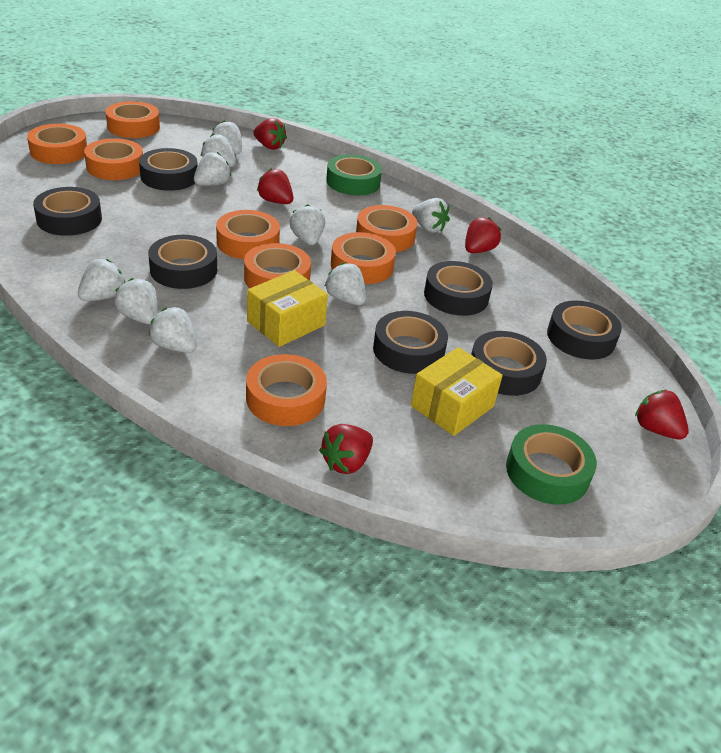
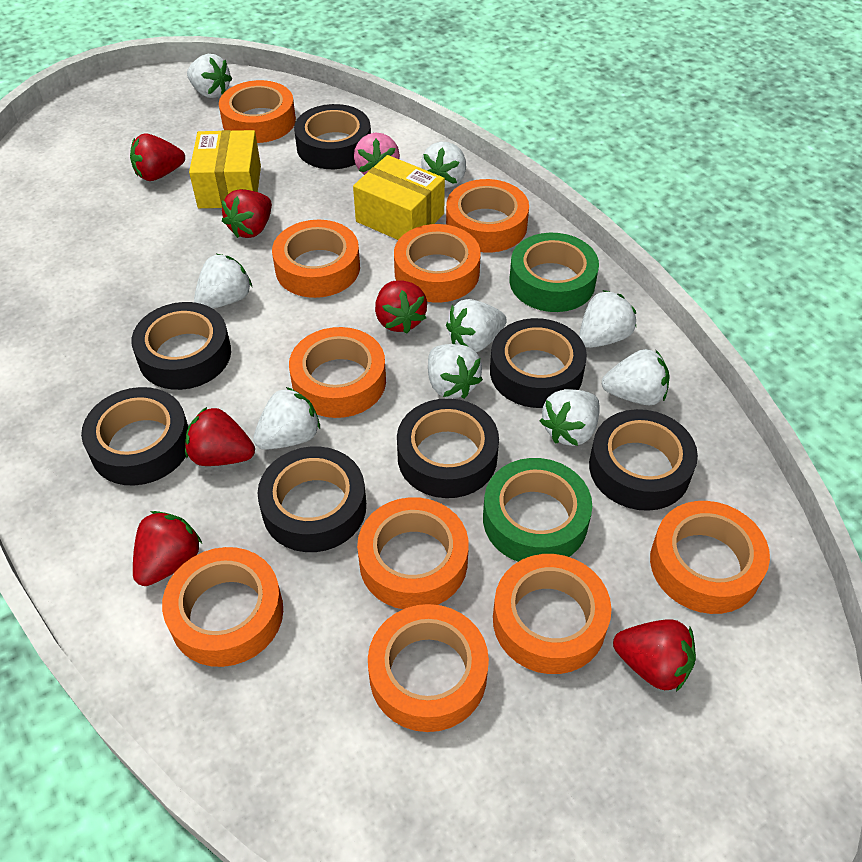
orange tape: [27,124,87,164] [84,138,143,180] [106,101,160,138] [216,210,280,259] [244,243,311,288] [246,354,327,426] [331,232,396,284] [356,205,417,252] = 8 -> [162,547,283,667] [219,80,296,143] [272,220,360,298] [289,327,386,418] [357,497,469,609] [368,604,489,732] [394,224,481,303] [446,179,529,253] [493,554,611,674] [650,501,770,614] = 10
pink strawberry: none = 0 -> [354,133,400,175] = 1
red strawberry: [253,118,287,150] [257,168,293,204] [319,424,373,474] [465,217,501,253] [635,390,689,440] = 5 -> [130,134,185,181] [133,511,202,586] [185,407,255,466] [222,189,272,238] [375,280,427,333] [613,619,696,692] = 6

